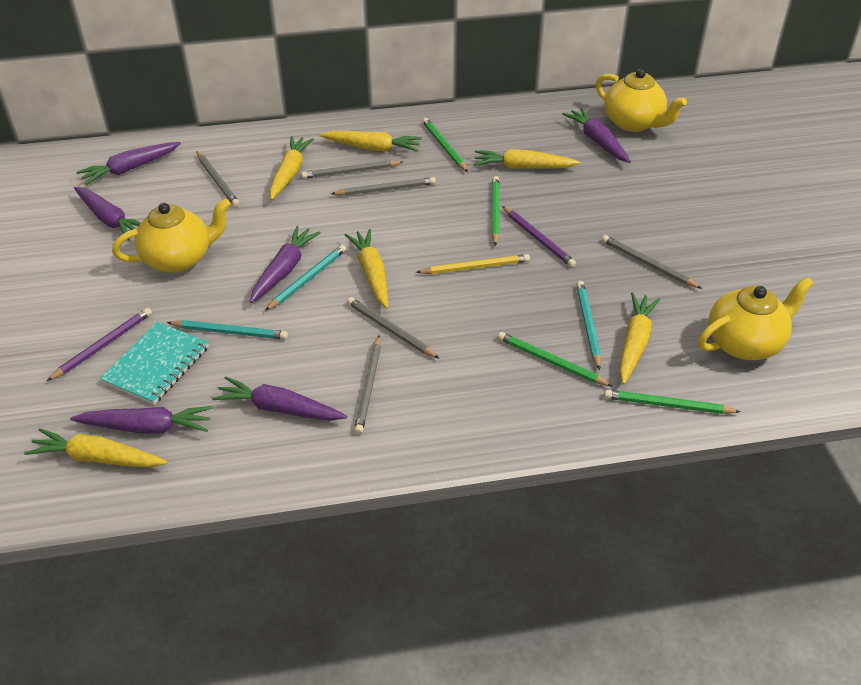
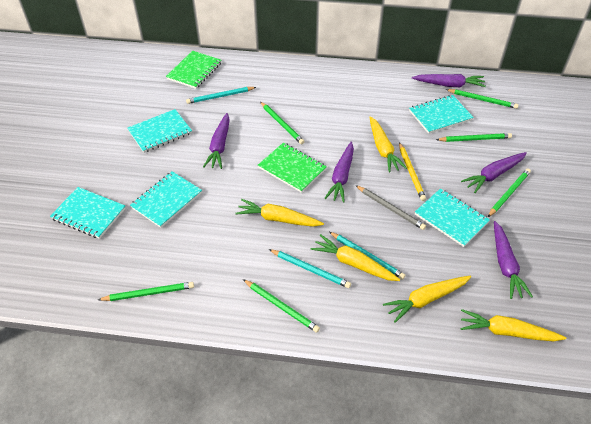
green notebook: none = 0 -> [166,51,221,89] [258,143,327,193] = 2
green pencil: [422,118,468,172] [492,176,499,246] [498,332,613,387] [604,390,741,414] = 4 -> [98,282,194,301] [243,279,320,333] [261,102,304,144] [436,133,512,142] [446,89,519,109] [488,169,531,217] = 6
grey pencil: [197,151,240,207] [301,160,403,179] [331,177,436,196] [347,297,440,359] [354,335,381,435] [602,235,702,289] = 6 -> [355,185,426,230] = 1
purple carrot: [70,406,213,433] [74,187,140,241] [76,142,181,185] [212,376,347,421] [250,226,321,303] [562,107,631,163] = 6 -> [203,113,230,169] [325,142,354,203] [412,74,486,87] [461,152,527,193] [494,221,533,299] = 5
purple pencil: [47,308,152,381] [502,206,576,267] = 2 -> none = 0
turquoise notebook: [100,322,209,405] = 1 -> [50,187,126,239] [128,109,192,153] [130,171,202,228] [409,95,474,134] [415,188,490,247] = 5
yellow carrot: [24,428,168,468] [269,136,314,200] [319,131,422,152] [345,229,389,309] [474,149,581,169] [619,292,661,385] = 6 -> [236,199,324,227] [310,234,400,281] [369,116,407,172] [383,276,471,323] [460,309,566,342] = 5
yellow teapot: [112,198,231,273] [596,69,687,132] [698,277,814,360] = 3 -> none = 0

